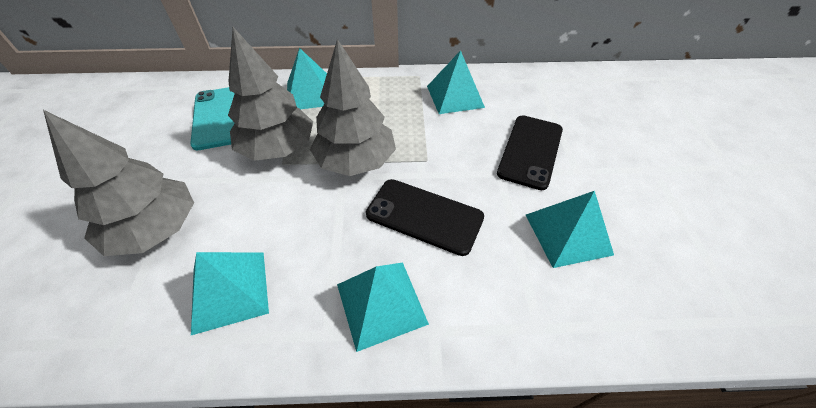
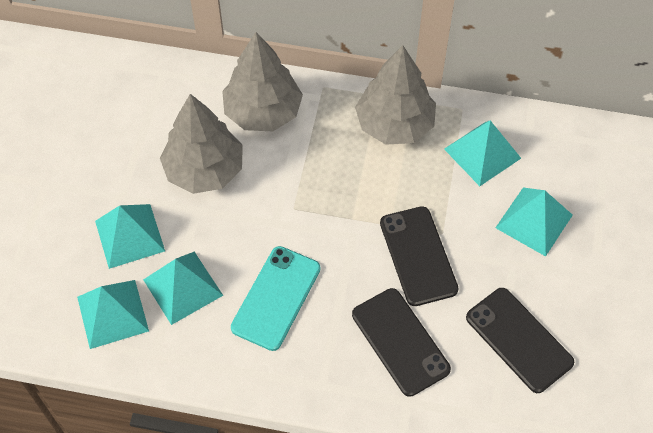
black phone: [366,179,484,256] [497,115,563,190] = 2 -> [352,288,451,397] [380,206,459,306] [466,288,574,393] = 3

